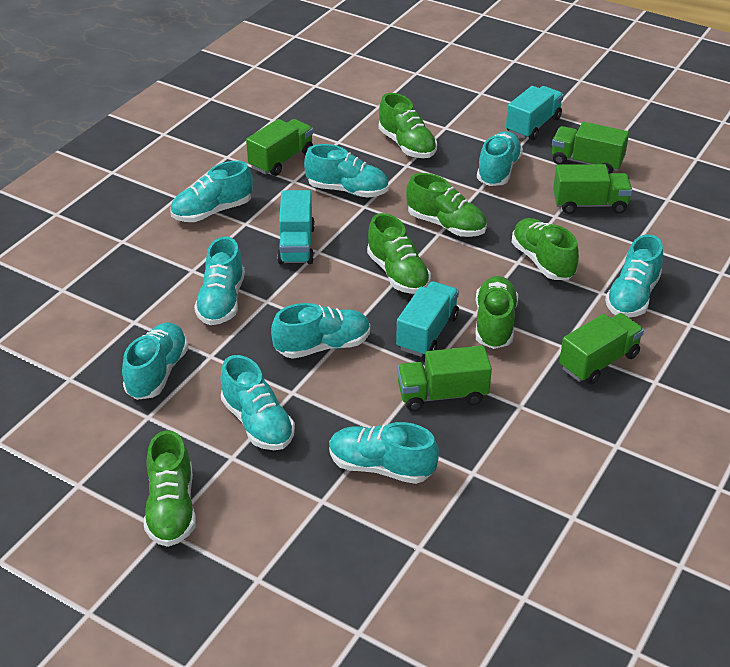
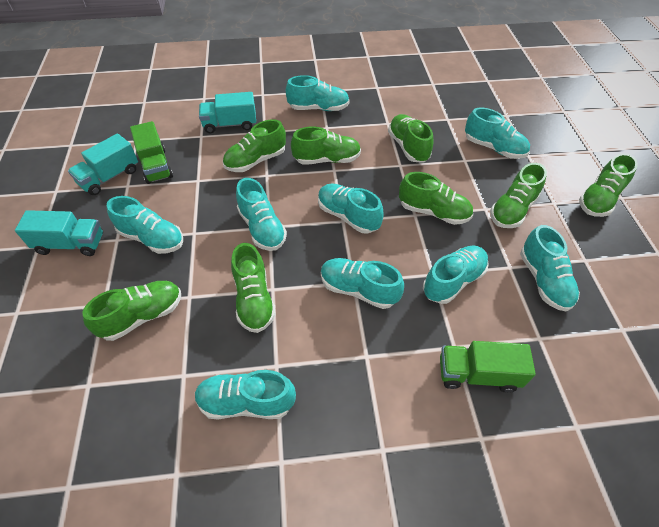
green shoe: [144,430,196,547] [367,213,431,294] [379,93,437,158] [406,173,487,237] [476,276,518,349] [512,218,579,280] = 6 -> [82,281,181,341] [223,119,286,172] [231,243,276,333] [291,127,361,165] [388,114,434,163] [399,172,473,225] [490,163,547,228] [579,153,638,217] = 8
green truck: [246,119,313,176] [397,346,492,411] [552,122,629,174] [553,164,633,214] [559,313,644,384] = 5 -> [130,121,173,184] [440,341,536,393] = 2

